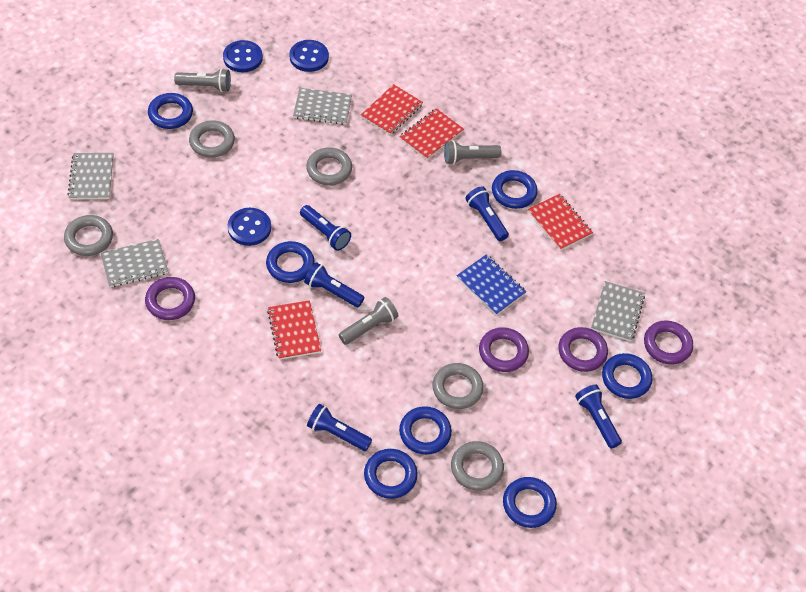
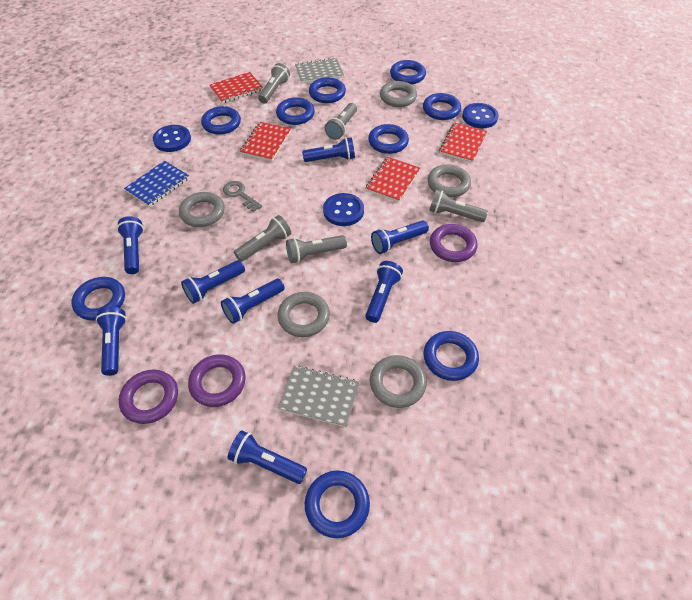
blue flashlight: [300,205,351,251] [304,262,364,307] [307,404,372,451] [465,186,509,241] [575,384,622,448] = 5 -> [96,307,127,376] [117,216,144,274] [181,260,245,304] [221,279,285,324] [228,430,307,484] [302,137,355,162] [365,261,403,323] [371,221,429,254] = 8
blue ring: [148,93,193,129] [266,241,315,283] [364,449,418,499] [399,406,452,455] [492,170,538,209] [503,477,557,528] [602,353,652,399] = 7 -> [71,277,125,321] [201,106,241,135] [276,97,315,125] [305,470,370,538] [309,77,346,103] [368,124,409,154] [390,60,426,85] [423,93,461,120] [424,331,479,381] = 9
grey flashlight: [174,68,231,92] [339,297,399,345] [444,140,501,165] = 3 -> [234,215,291,262] [258,63,290,103] [286,235,347,263] [325,103,357,140] [429,189,488,222] = 5
grey key: none = 0 -> [223,181,262,212] = 1
grey notebook: [67,153,114,199] [101,239,168,287] [293,88,352,125] [591,281,645,342] = 4 -> [278,365,359,427] [295,58,344,83] = 2
purple ring: [145,277,195,320] [479,327,529,372] [558,327,608,372] [644,320,693,365] = 4 -> [119,369,178,424] [188,354,246,407] [430,224,477,262] = 3

